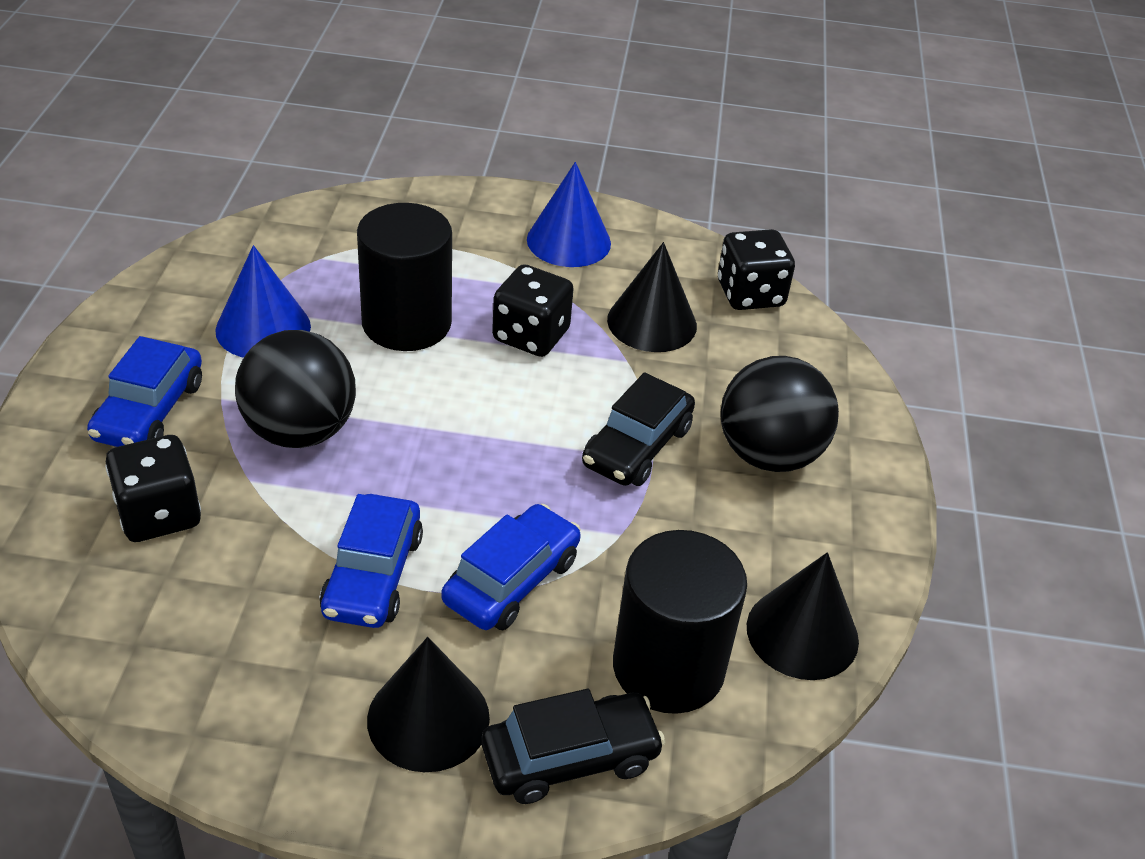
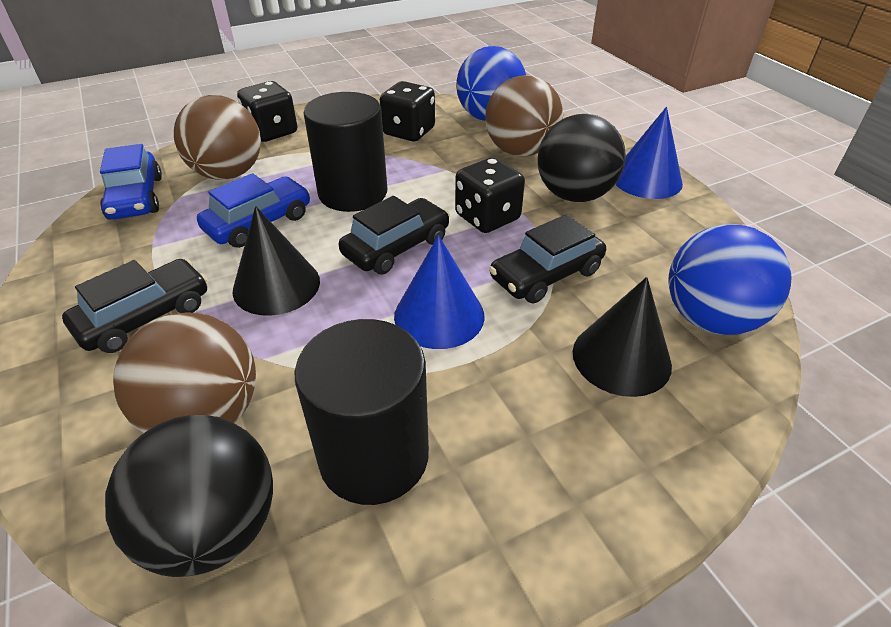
black car: [482,689,665,804] [582,372,695,486] = 2 -> [62,259,207,353] [339,196,450,274] [489,214,606,304] = 3
black cone: [367,637,490,772] [607,242,697,352] [747,552,859,680] = 3 -> [233,206,320,316] [573,277,672,397] = 2
blue ball: none = 0 -> [456,46,526,121] [668,224,791,335] = 2
blue car: [87,336,202,447] [320,494,423,628] [441,504,581,630] = 3 -> [100,144,162,220] [197,173,310,248] = 2
brown ball: none = 0 -> [113,312,256,433] [174,95,261,180] [485,75,563,157] = 3

